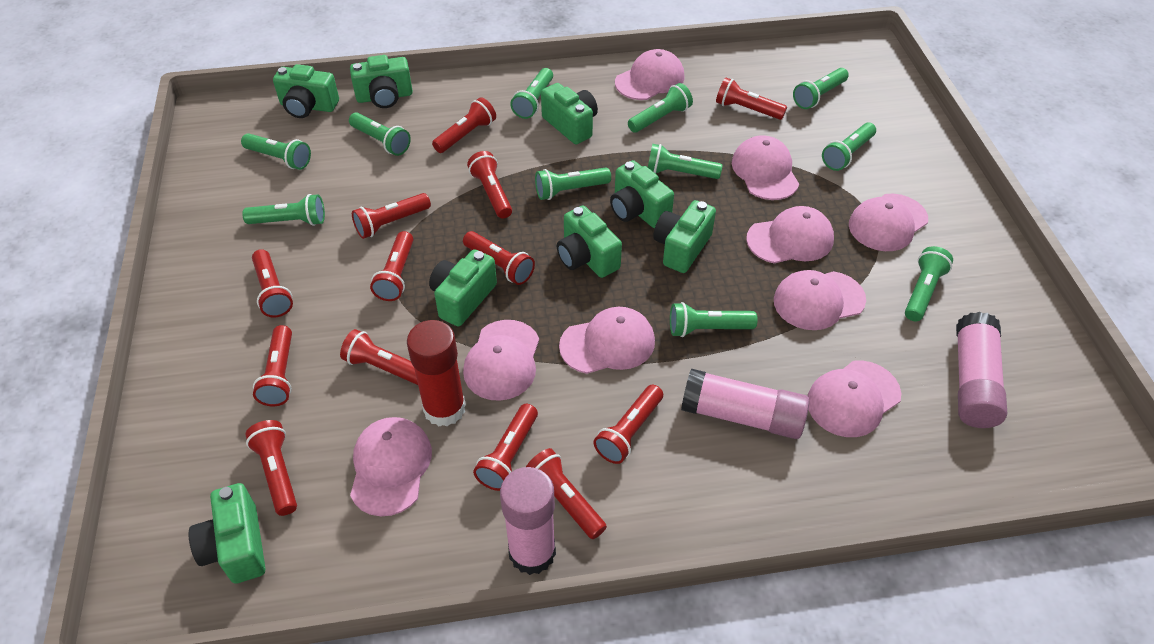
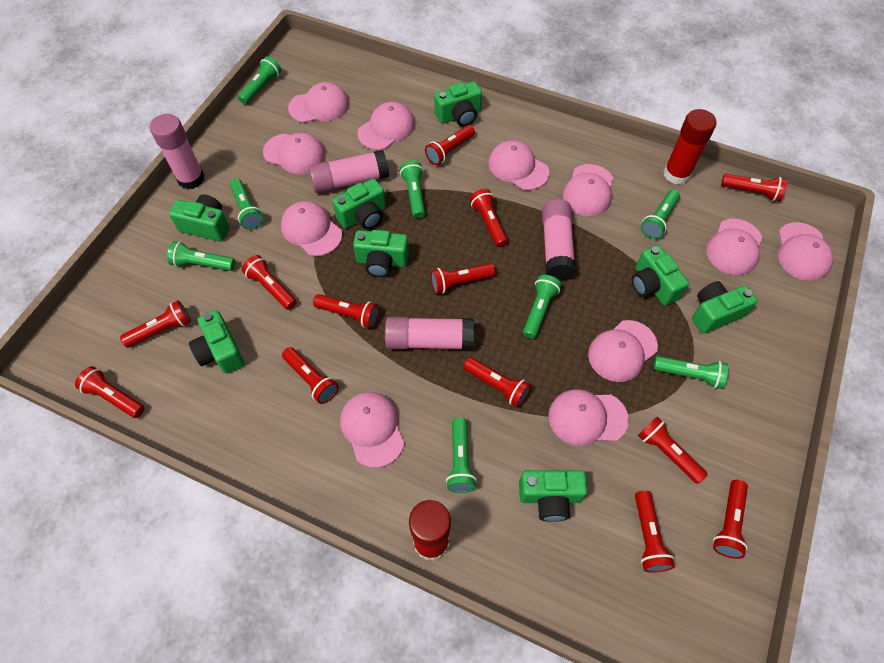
green flashlight: [241,133,311,170] [242,194,325,226] [349,112,411,156] [510,68,553,119] [535,168,611,200] [628,83,693,133] [648,144,723,179] [670,302,758,337] [793,68,849,109] [822,123,876,171] [905,246,953,321] = 11 -> [167,241,235,271] [230,179,264,230] [238,56,281,105] [400,160,425,218] [446,418,477,493] [523,275,561,339] [641,189,680,239] [653,356,728,389] = 8
pink cap: [350,417,432,516] [463,320,539,401] [559,307,655,374] [615,49,685,100] [732,135,799,200] [746,206,834,263] [774,270,866,330] [808,360,901,437] [849,194,928,251] = 9 -> [263,133,325,174] [281,201,342,256] [288,82,349,123] [340,392,404,468] [357,102,415,150] [488,140,549,190] [548,389,629,446] [563,164,614,216] [588,320,658,382] [706,219,762,275] [778,222,833,281] = 11
pink glue stick: [500,467,556,575] [681,369,809,439] [956,312,1007,428] = 3 -> [150,114,205,189] [309,150,389,193] [385,317,474,350] [542,199,576,281] = 4
red glue stick: [407,320,466,426] = 1 -> [409,500,451,561] [663,109,717,185] = 2

